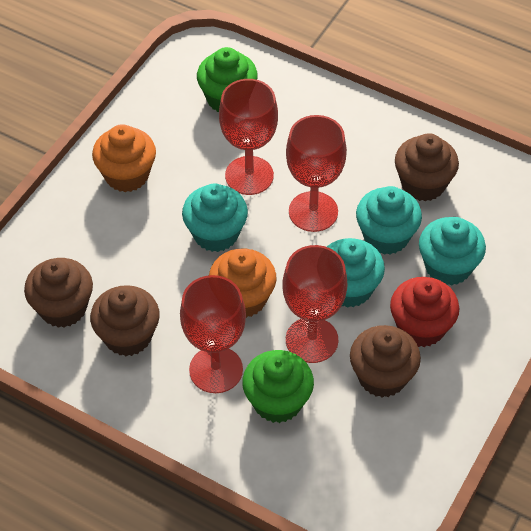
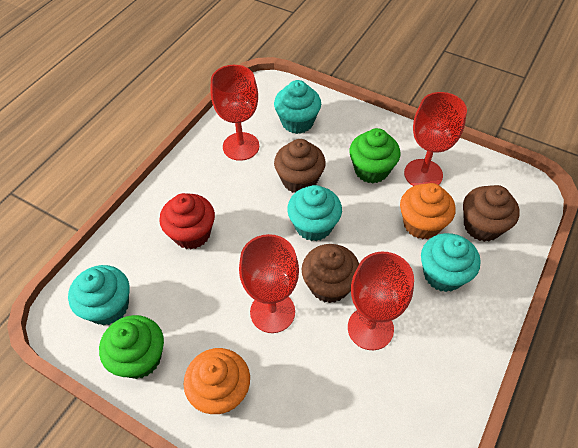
brown cupcake: [24,258,93,328] [90,285,160,356] [350,325,421,398] [395,133,459,201] = 4 -> [274,139,326,193] [302,244,359,303] [463,185,520,242] = 3

